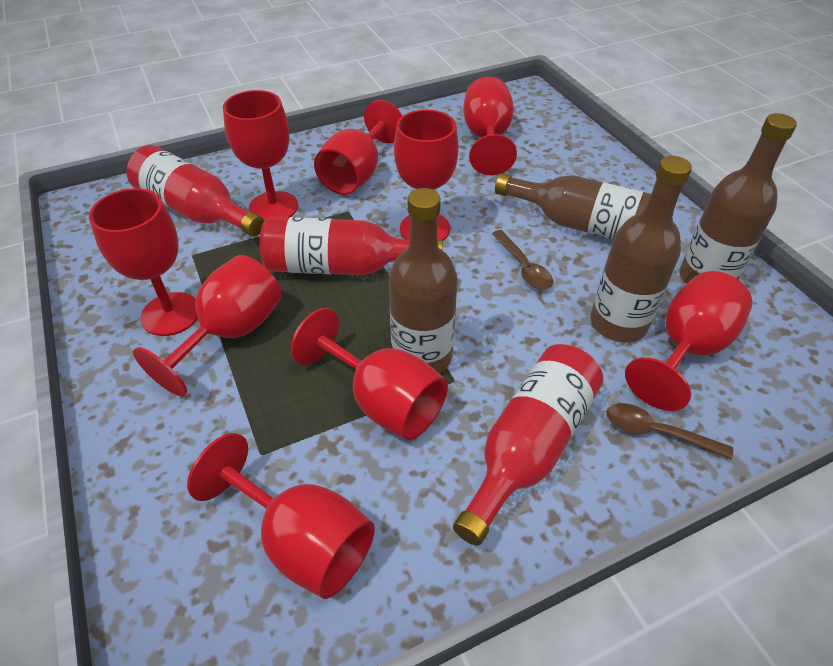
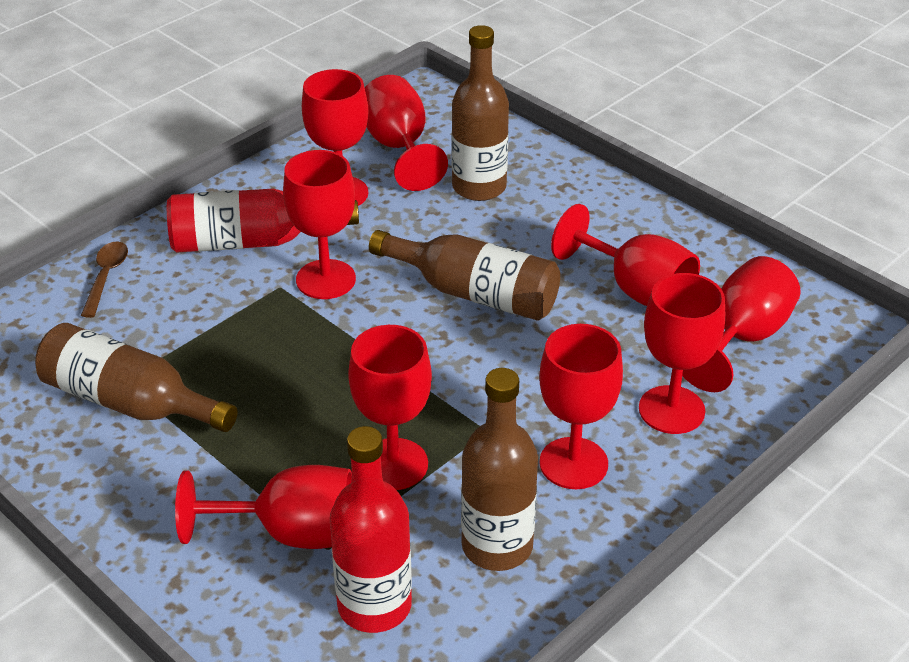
brown spoon: [492,230,553,290] [606,403,733,460] = 2 -> [81,242,128,318] = 1
red bottle: [126,145,264,237] [260,217,443,275] [453,344,603,546] = 3 -> [167,189,359,253] [330,426,412,633] = 2

